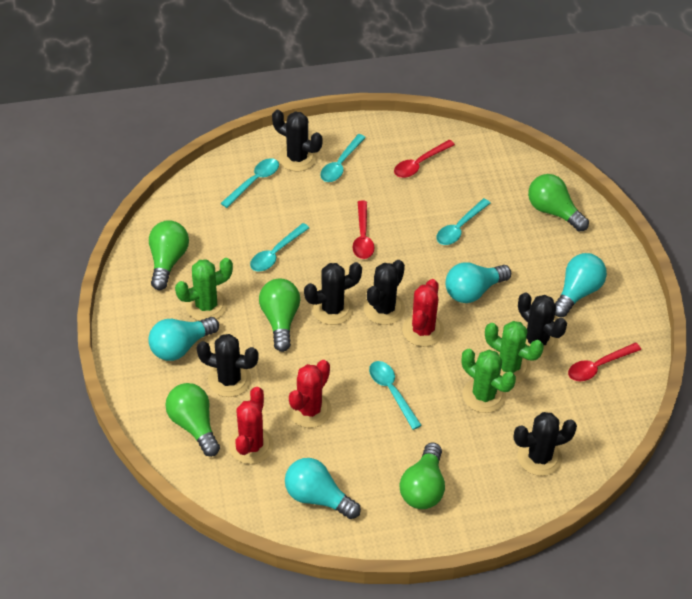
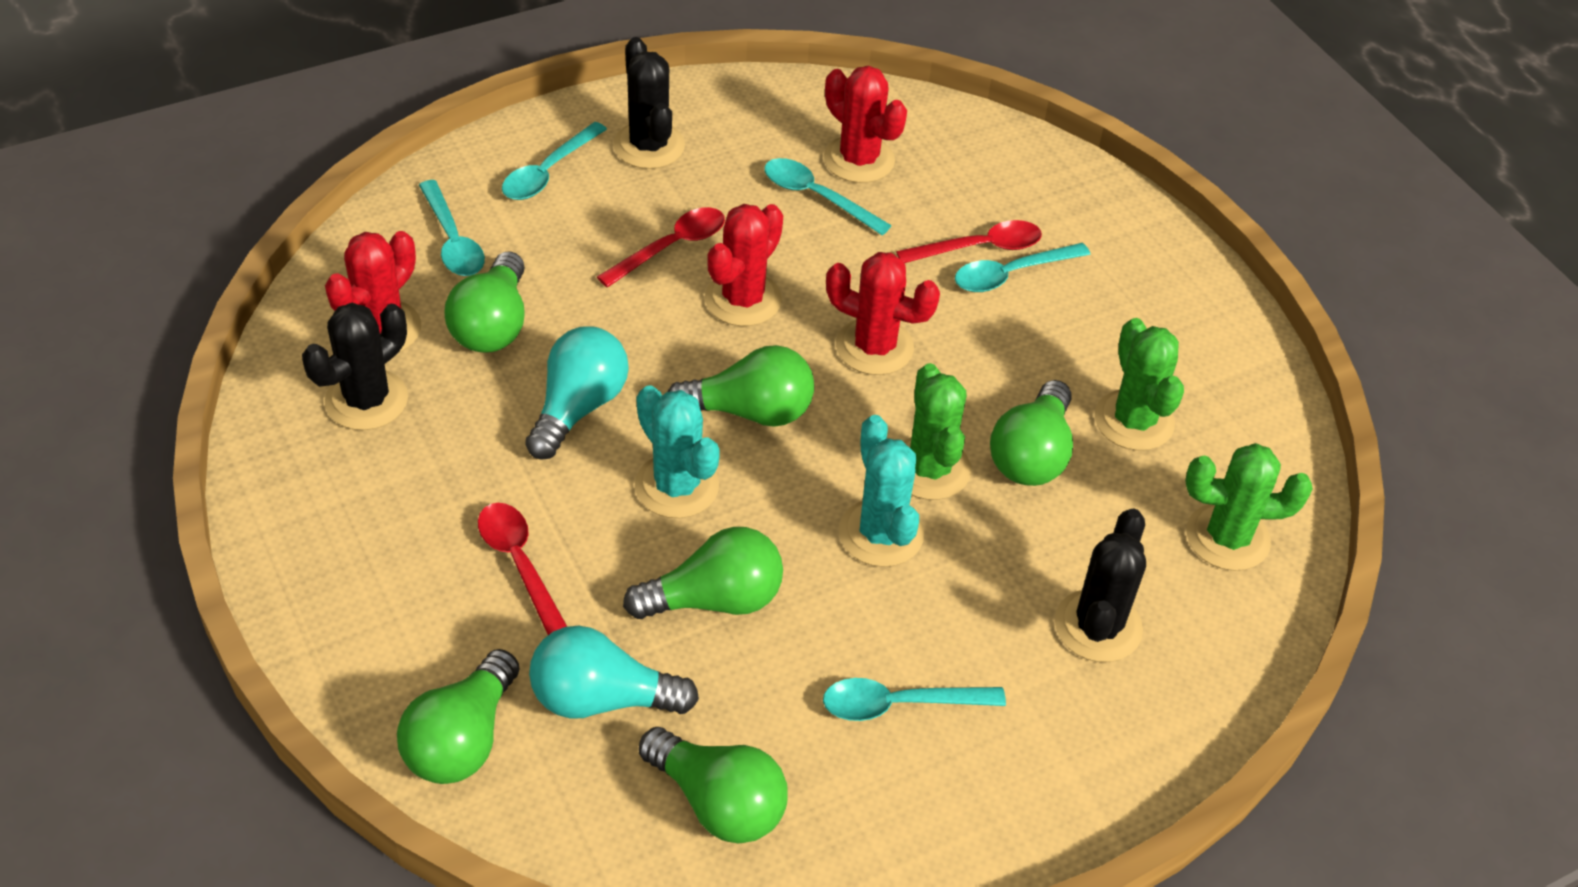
black cactus: [196,334,259,397] [272,110,323,172] [304,262,362,325] [364,260,405,325] [514,412,577,476] [518,293,567,357] = 6 -> [302,303,408,430] [613,37,685,169] [1055,508,1146,662] = 3
green light bulb: [149,220,189,290] [165,383,220,457] [259,279,300,352] [400,442,445,509] [528,174,589,232] = 5 -> [397,649,520,784] [444,252,525,353] [623,527,783,619] [639,727,788,843] [668,345,814,427] [990,380,1073,486] = 6
red cactus: [229,387,274,464] [288,360,332,428] [402,279,444,347] = 3 -> [325,231,421,352] [705,204,783,326] [824,66,907,183] [826,252,940,375] = 4
turquoise cactus: none = 0 -> [635,385,720,518] [839,415,924,567] = 2
turquoise light bulb: [148,317,219,361] [285,458,361,519] [445,262,511,303] [555,253,607,317] = 4 -> [525,326,629,459] [529,626,699,719] = 2

